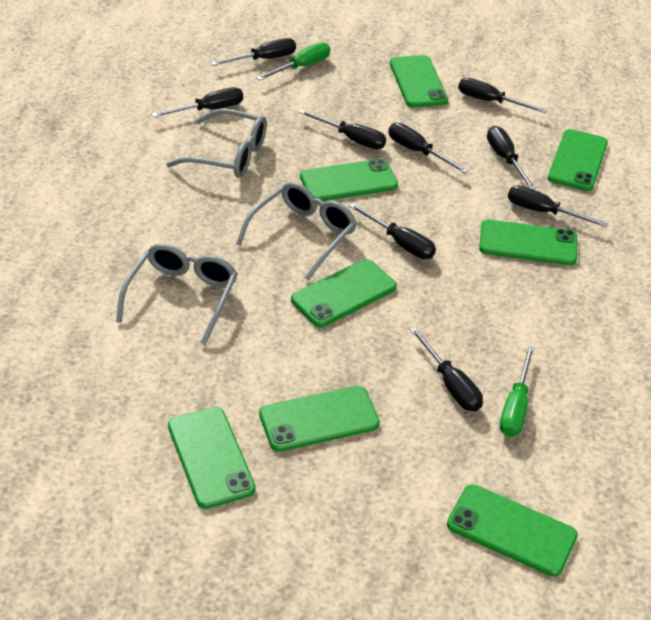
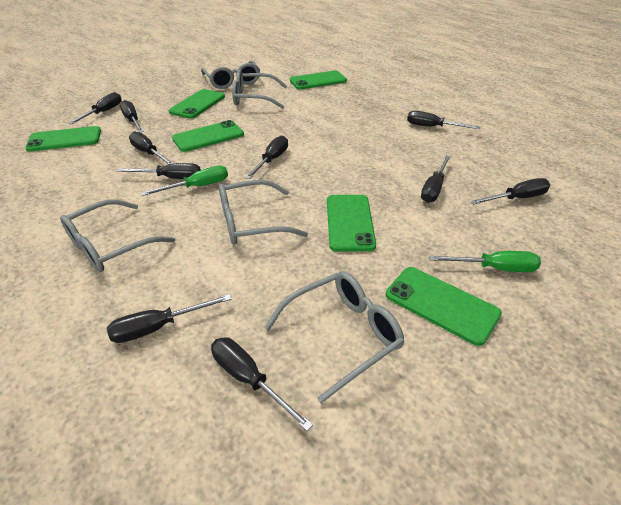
black screwdriver: [152,87,243,117] [211,38,296,66] [299,109,386,149] [349,203,436,259] [388,123,469,173] [410,327,483,411] [458,78,547,113] [487,126,536,190] [508,186,608,227] = 9 -> [68,92,122,124] [107,294,231,343] [116,163,201,179] [120,100,144,132] [129,131,174,164] [211,337,313,431] [245,136,288,179] [407,111,480,129] [421,155,451,203] [470,178,550,205] = 10
green phone: [168,407,256,509] [259,386,380,452] [291,259,397,327] [300,159,398,201] [390,55,448,108] [447,484,578,577] [479,219,577,265] [548,129,608,191] = 8 -> [25,126,101,152] [169,89,225,119] [172,120,244,152] [290,70,347,89] [327,195,376,252] [386,267,502,346] = 6
grey glasses: [116,243,238,345] [166,108,267,178] [236,182,357,281] = 3 -> [60,199,175,272] [201,61,260,89] [219,180,308,245] [232,70,287,109] [264,271,404,403] = 5

